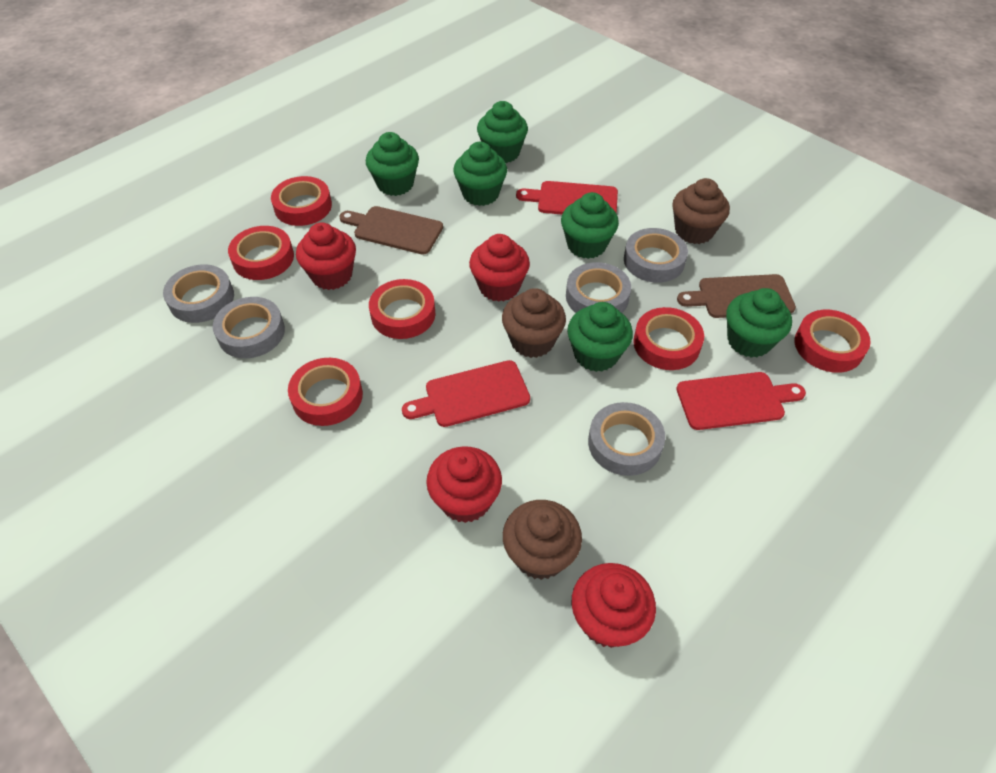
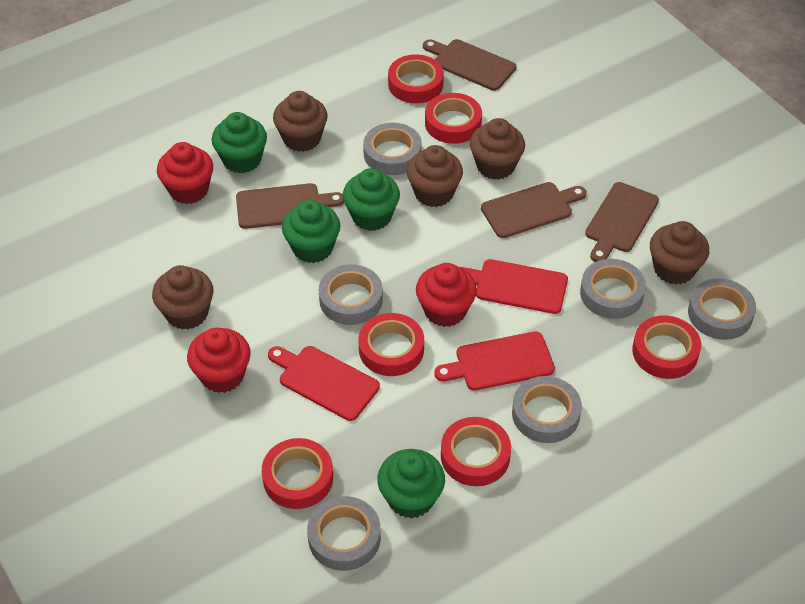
brown cupcake: [502,288,566,358] [503,500,582,580] [672,178,730,244] = 3 -> [152,265,214,330] [273,91,328,152] [407,145,463,207] [470,118,525,180] [650,221,709,285] = 5
brown cutting board: [339,206,443,255] [677,274,796,318] = 2 -> [236,183,344,229] [423,39,516,91] [481,182,587,238] [585,182,659,262] = 4
green cupcake: [366,132,419,196] [453,142,507,206] [477,101,528,163] [561,192,619,259] [567,302,633,372] [726,288,792,358] = 6 -> [212,112,267,173] [282,200,340,263] [343,168,400,231] [377,449,445,519] = 4
grey tape: [163,264,234,323] [213,297,285,358] [566,262,631,313] [588,402,665,476] [624,228,688,283] = 5 -> [307,496,381,571] [319,264,383,325] [363,123,422,175] [512,376,582,443] [580,259,646,319] [688,278,756,340] = 6
red cupcake: [296,223,356,290] [426,446,502,523] [469,234,530,302] [571,563,656,648] = 4 -> [157,142,213,204] [187,328,251,393] [416,263,477,327] = 3

